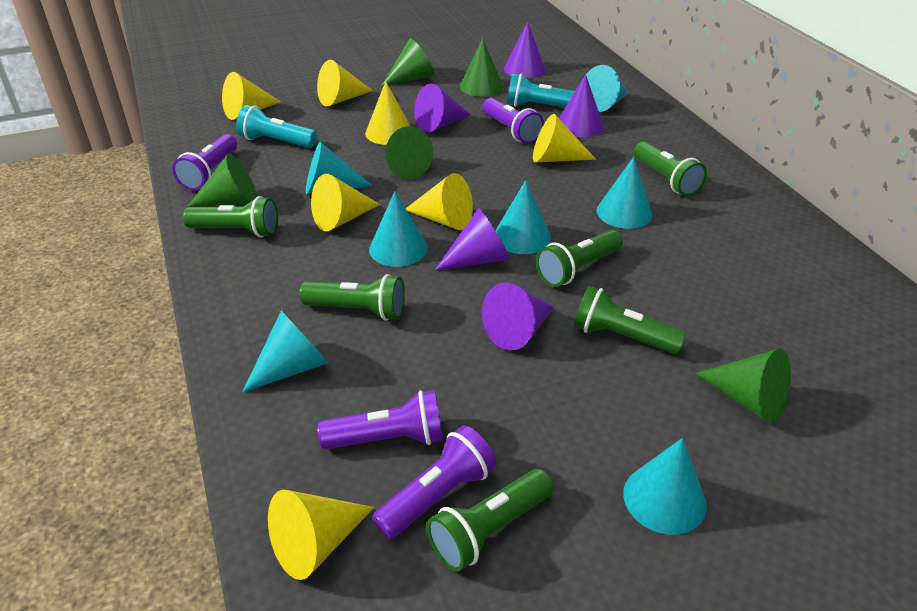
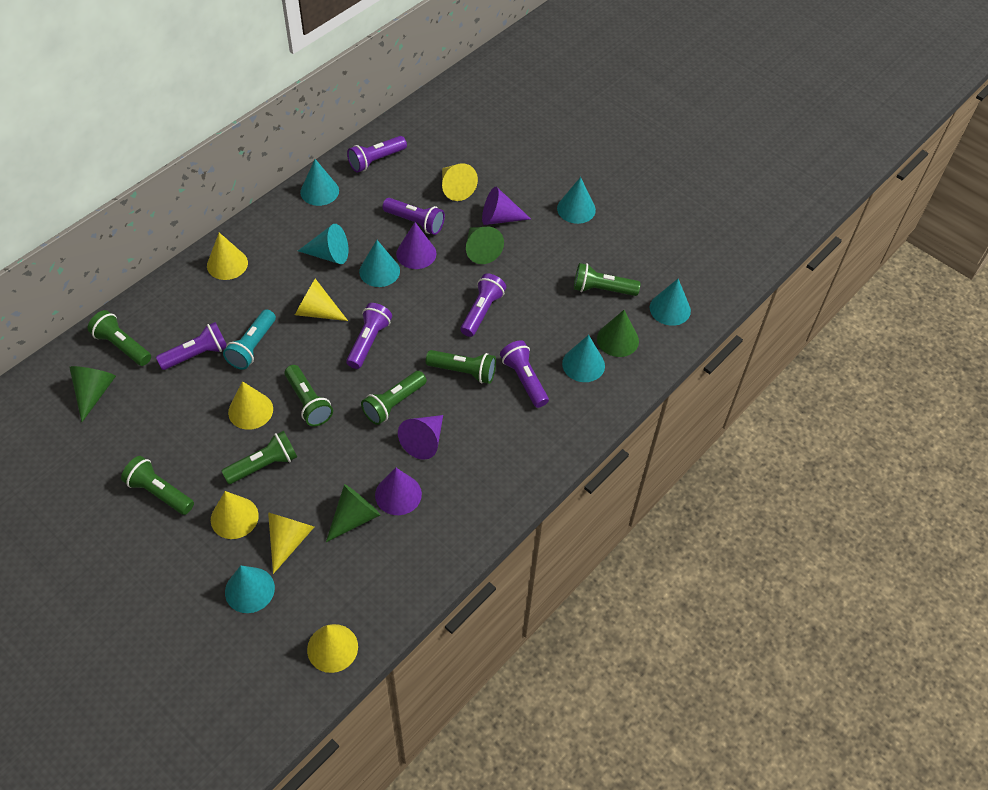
green cone: [187,154,257,207] [382,38,435,86] [385,126,433,179] [460,38,503,97] [695,349,791,424] = 5 -> [69,366,116,422] [326,484,380,542] [466,227,504,264] [597,310,639,357] = 4
green flashlight: [183,196,278,238] [299,274,405,321] [427,469,554,572] [536,230,623,287] [574,286,687,354] [634,142,707,196] = 6 -> [87,310,151,366] [121,456,194,515] [222,431,297,484] [284,365,333,427] [361,371,427,425] [426,350,496,384] [574,263,641,296] = 7
purple cone: [414,84,471,133] [435,208,510,271] [482,283,555,351] [504,22,546,79] [559,74,603,137] = 5 -> [375,468,422,515] [396,222,436,269] [398,415,443,460] [482,187,531,225] = 4
purple flashlight: [172,134,237,190] [317,390,443,449] [372,426,496,539] [482,98,544,144] = 4 -> [156,322,227,370] [346,303,392,369] [347,136,407,173] [382,198,445,235] [460,274,506,337] [500,340,549,408] = 6
turquoise flashlight: [236,105,317,148] [507,74,575,107] = 2 -> [223,309,276,370] = 1

